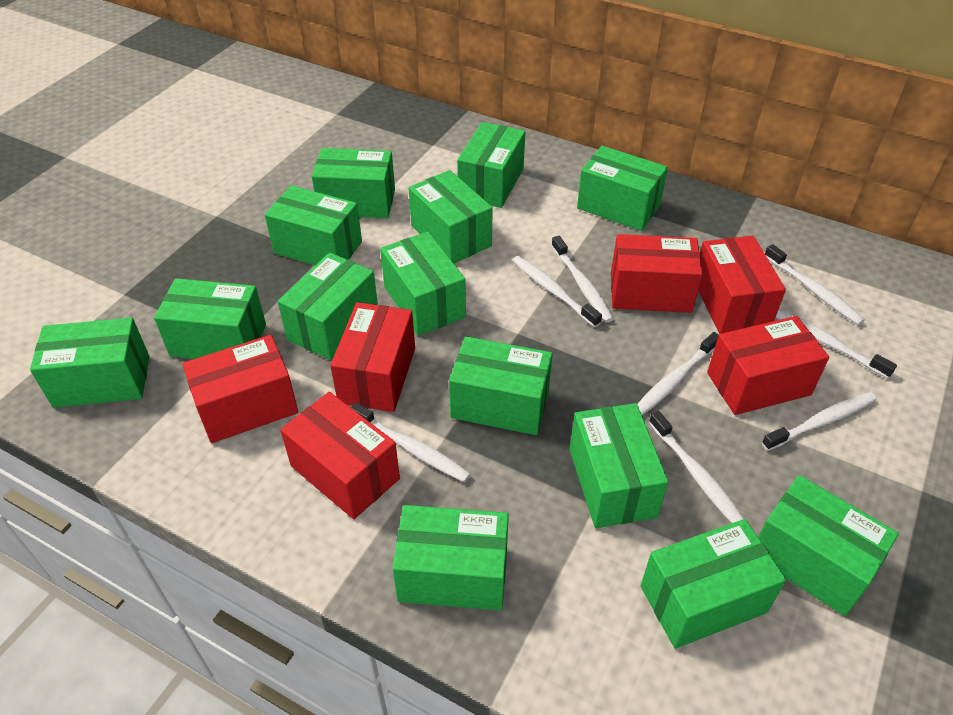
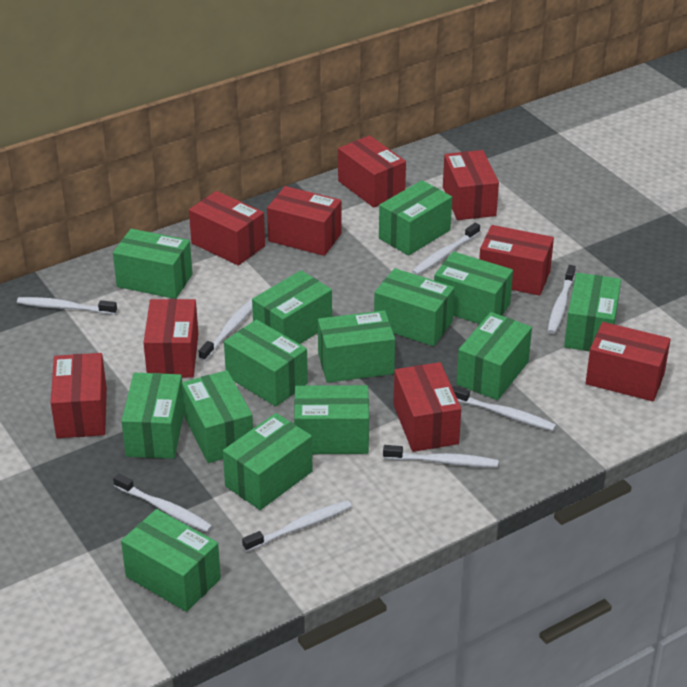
red box: [182,335,298,443] [280,392,400,519] [330,302,415,412] [611,234,703,313] [698,236,786,334] [707,316,829,415] = 6 -> [51,353,107,438] [143,299,198,378] [189,191,265,266] [267,186,341,256] [338,135,406,208] [393,362,461,452] [443,150,499,220] [479,225,554,296] [586,322,671,401] = 9

